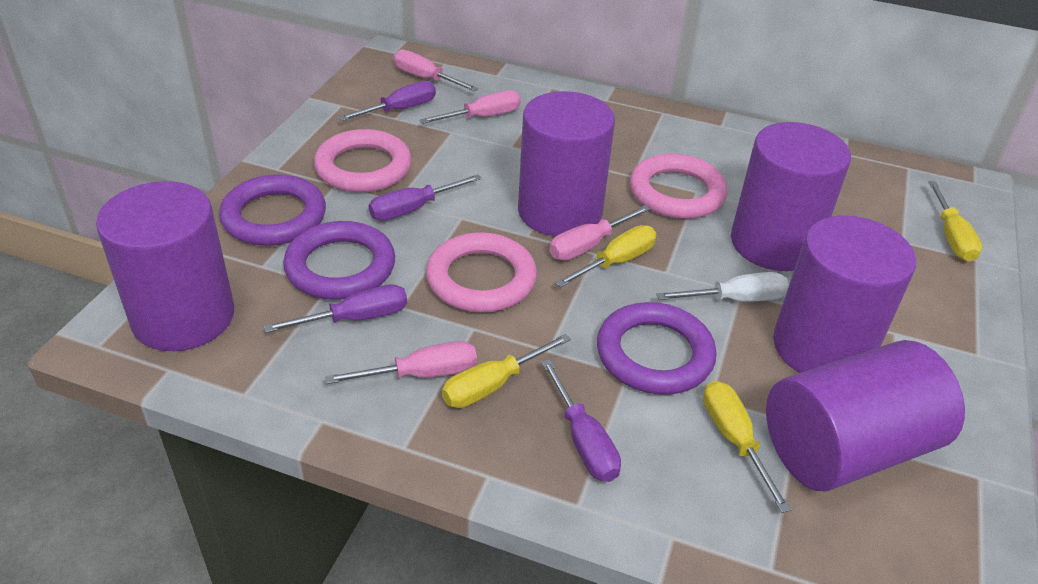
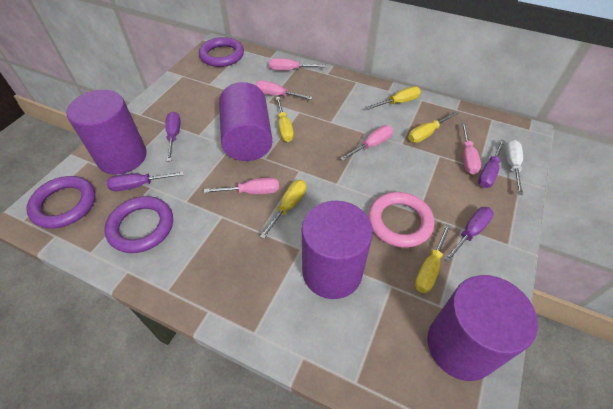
pink ring: [314,129,411,192] [426,232,537,313] [630,154,727,219] = 3 -> [368,192,434,248] = 1
pink screwdriver: [325,341,477,384] [394,50,478,91] [419,90,521,124] [550,205,651,261] = 4 -> [204,177,279,194] [255,80,313,100] [269,58,326,70] [340,125,393,161] [461,123,481,175] = 5
purple cylinder: [96,181,234,351] [518,91,615,237] [731,122,851,271] [766,340,965,492] [773,215,916,373] = 5 -> [66,90,147,175] [219,82,272,161] [302,200,373,299] [427,275,538,381] = 4
yellow screwdriver: [442,334,571,408] [555,225,657,287] [703,381,791,513] [928,181,983,262] = 4 -> [260,180,306,239] [276,97,294,142] [366,86,421,110] [408,112,458,143] [415,224,451,293] = 5

